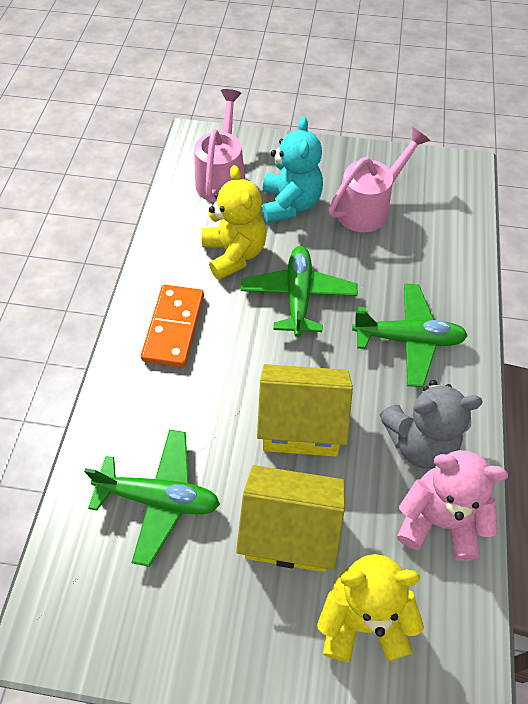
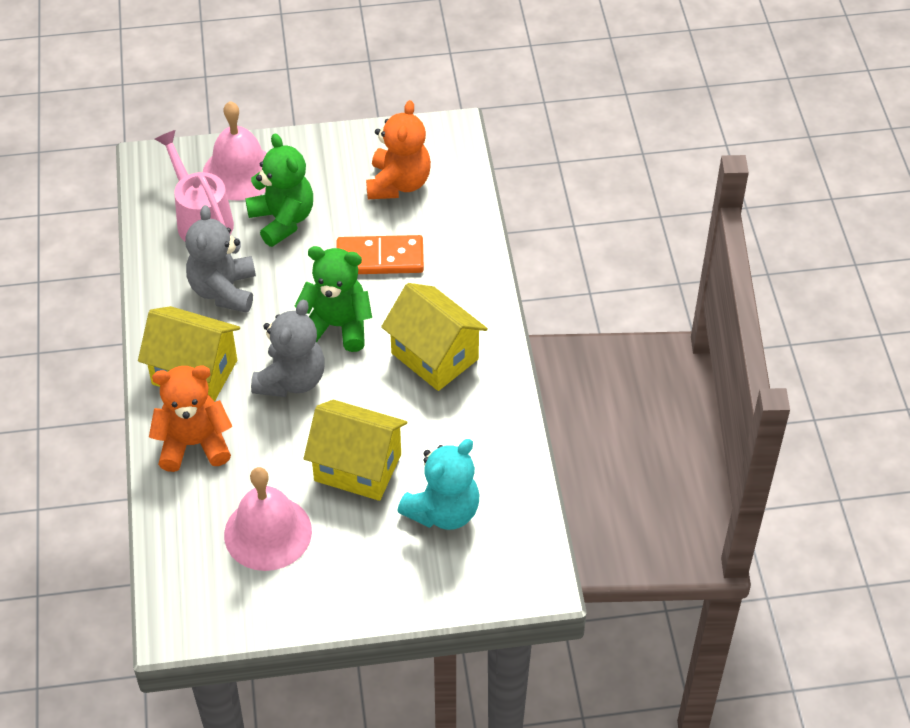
green plane: [84,429,220,567] [241,246,358,337] [352,283,468,387] = 3 -> none = 0
green teddy bear: none = 0 -> [245,134,313,247] [294,246,372,352] = 2
grey teddy bear: [379,380,483,469] = 1 -> [185,205,256,313] [251,300,325,397] = 2
orange teddy bear: none = 0 -> [149,366,232,472] [366,100,431,199] = 2
pink bell: none = 0 -> [203,101,267,201] [224,467,312,571] = 2
pink teddy bear: [397,450,508,561] = 1 -> none = 0
pink watering can: [194,89,245,202] [328,128,430,232] = 2 -> [155,130,234,241] = 1
yellow house: [236,465,345,572] [257,364,353,457] = 2 -> [138,306,240,402] [304,400,407,501] [381,283,488,391] = 3
yellow teddy bear: [201,165,267,280] [317,554,424,662] = 2 -> none = 0

